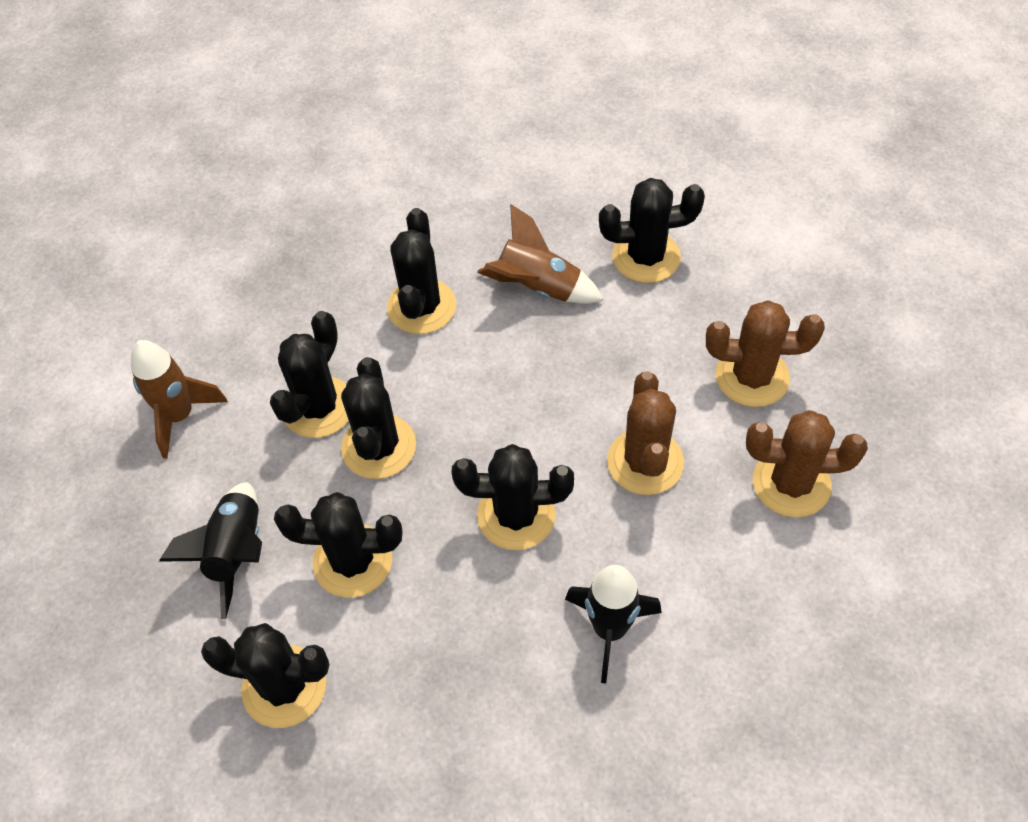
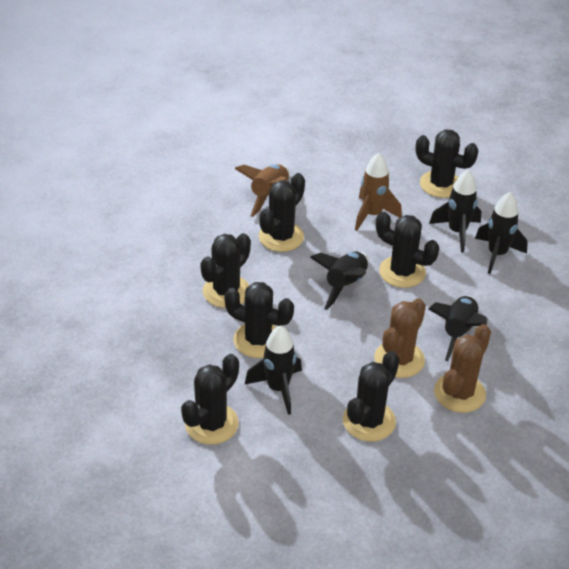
black rocket: [159,482,262,619] [565,565,662,684] = 2 -> [245,325,302,415] [310,252,369,310] [428,296,487,361] [429,170,482,253] [475,192,528,274] = 5
brown cactus: [607,371,684,495] [706,300,825,407] [746,410,868,518] = 3 -> [374,298,426,378] [434,324,491,413] = 2

